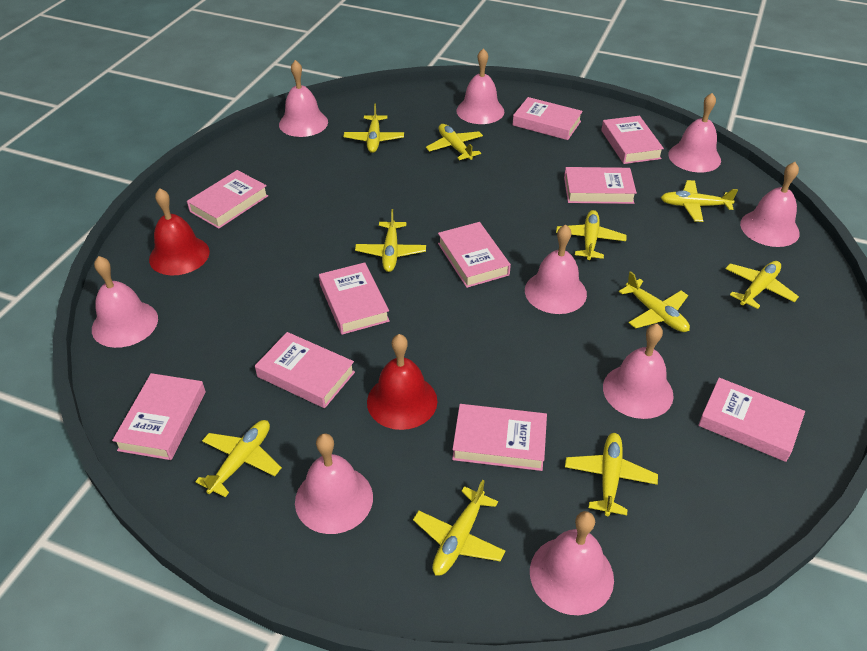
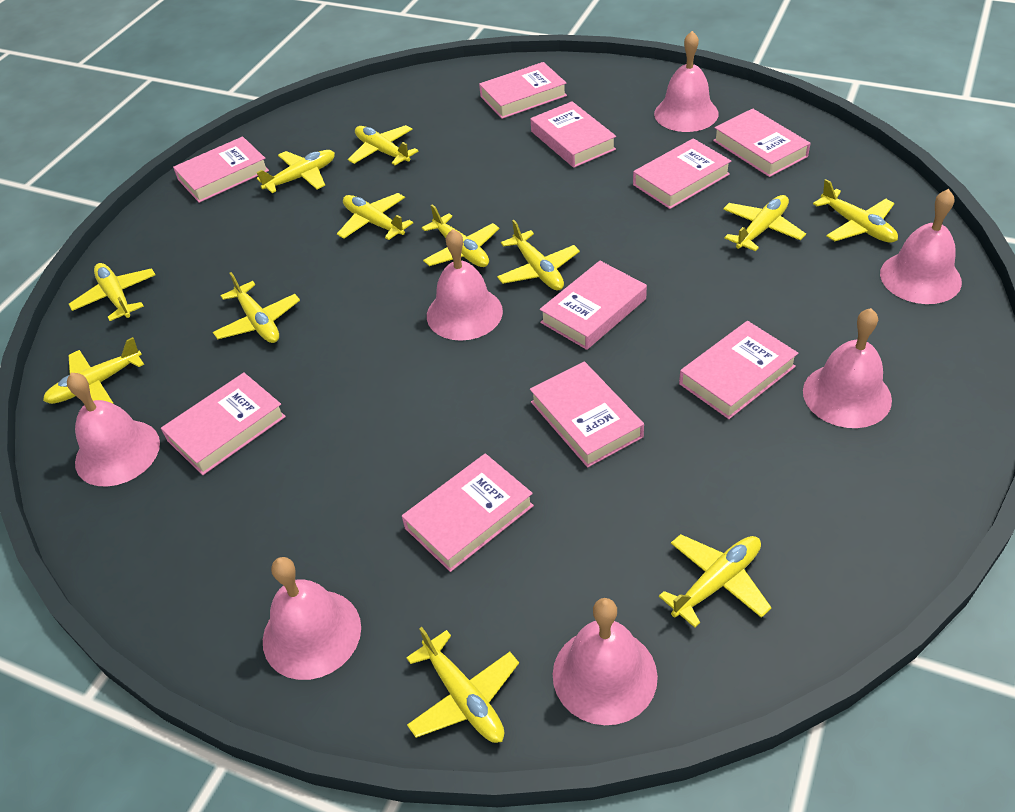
pink bell: [92,256,158,348] [279,60,328,137] [295,433,373,534] [456,48,504,124] [525,224,587,314] [530,511,614,615] [603,324,674,419] [668,93,721,172] [740,162,800,247] = 9 -> [67,373,160,486] [263,557,361,680] [427,229,503,341] [553,598,658,725] [654,31,718,132] [803,308,892,428] [880,189,962,304] = 7
red bell: [149,188,210,275] [367,334,437,430] = 2 -> none = 0
yellow plane: [195,420,282,497] [344,104,404,153] [355,209,426,272] [413,479,505,576] [426,124,483,160] [556,210,627,260] [565,433,658,516] [619,271,690,332] [661,180,738,222] [725,261,799,309] = 10 -> [43,337,144,404] [69,263,156,321] [213,272,300,343] [257,150,335,193] [337,193,413,240] [348,125,418,165] [406,627,519,743] [422,204,499,267] [497,220,580,290] [659,534,772,628] [723,195,806,251] [813,179,898,243] = 12

